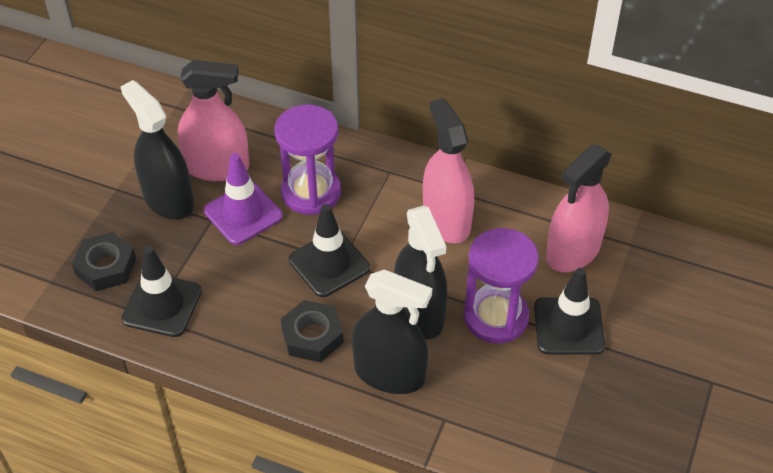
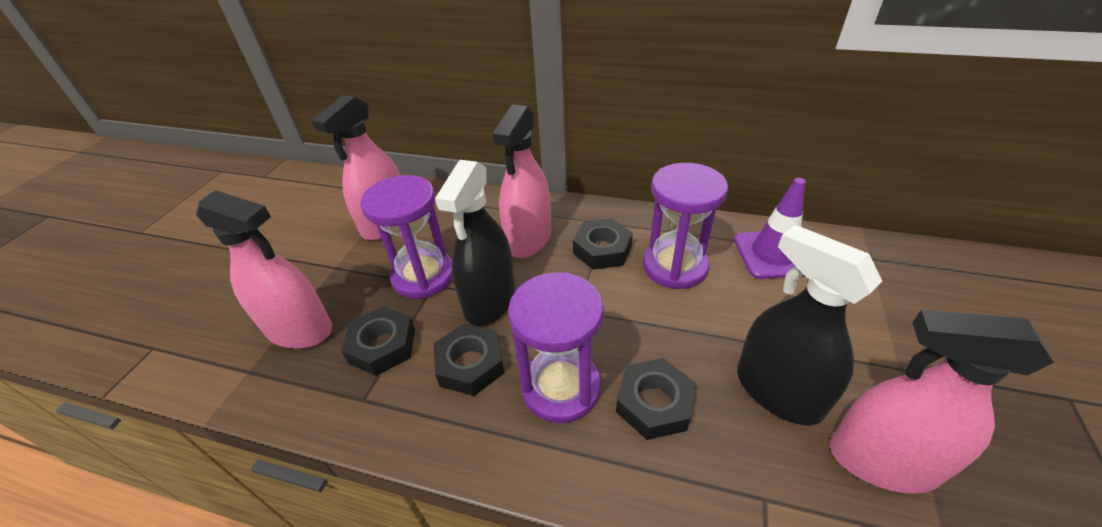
black nut: [72,232,136,291] [281,300,344,362] = 2 -> [341,306,415,376] [433,323,504,396] [573,219,633,270] [616,358,695,440] = 4
black spray bottle: [121,80,194,220] [352,269,432,394] [394,206,447,339] = 3 -> [435,160,515,326] [737,225,882,426] = 2
black traffic cone: [121,246,202,337] [289,204,370,297] [534,268,605,355] = 3 -> none = 0
pink spray bottle: [178,60,249,181] [423,98,474,244] [546,144,612,272] = 3 -> [196,190,332,349] [312,95,401,240] [492,104,551,258] [830,310,1054,494] = 4
purple hourglass: [275,105,341,215] [464,228,539,343] = 2 -> [360,175,453,299] [508,272,604,423] [643,163,728,289] = 3

